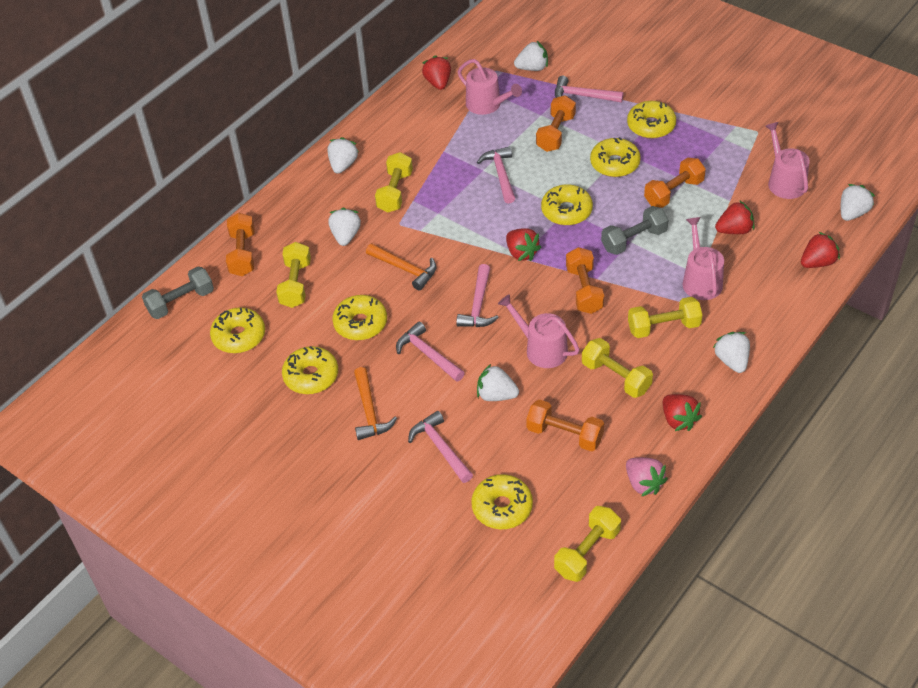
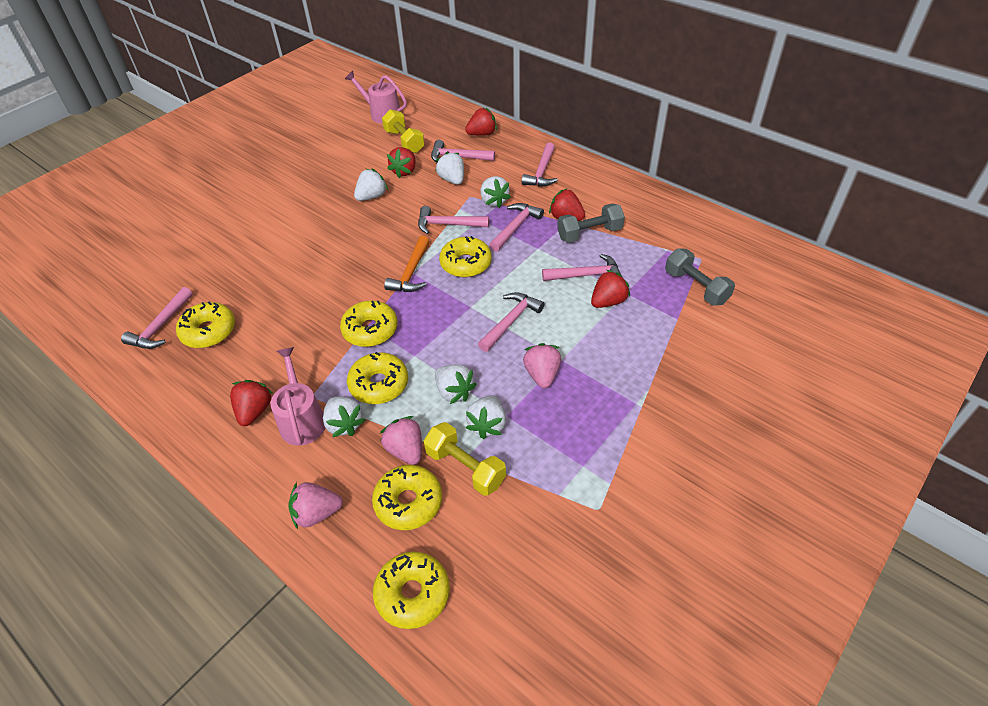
orange dumbbell: [226,213,255,276] [526,399,604,451] [536,95,576,152] [566,247,604,314] [644,158,706,208] = 5 -> none = 0
orange hammer: [354,367,397,440] [366,243,437,291] = 2 -> [384,236,429,292] = 1
pink hammer: [396,322,465,382] [408,411,473,483] [456,264,499,327] [477,146,515,204] [555,76,624,103] = 5 -> [121,287,193,349] [418,206,489,234] [431,140,495,162] [478,292,544,352] [489,203,544,252] [522,143,558,187] [542,254,622,281] = 7
pink strawberry: [626,457,668,497] = 1 -> [289,482,343,529] [380,416,422,465] [523,343,561,388] = 3
pink watering can: [458,59,522,115] [498,294,580,368] [683,217,724,300] [765,122,810,199] = 4 -> [270,347,326,445] [345,71,407,124] = 2
yellow donut: [210,307,265,353] [282,346,338,394] [332,295,387,340] [471,474,533,529] [541,184,593,225] [590,137,641,177] [627,101,676,139] = 7 -> [176,302,235,348] [340,301,398,347] [347,352,408,404] [372,465,442,530] [373,552,450,629] [439,236,492,277] = 6
yellow dumbbell: [276,242,311,308] [375,152,413,212] [554,506,621,582] [582,338,653,398] [628,297,702,338] = 5 -> [382,109,425,153] [424,422,506,496] = 2

